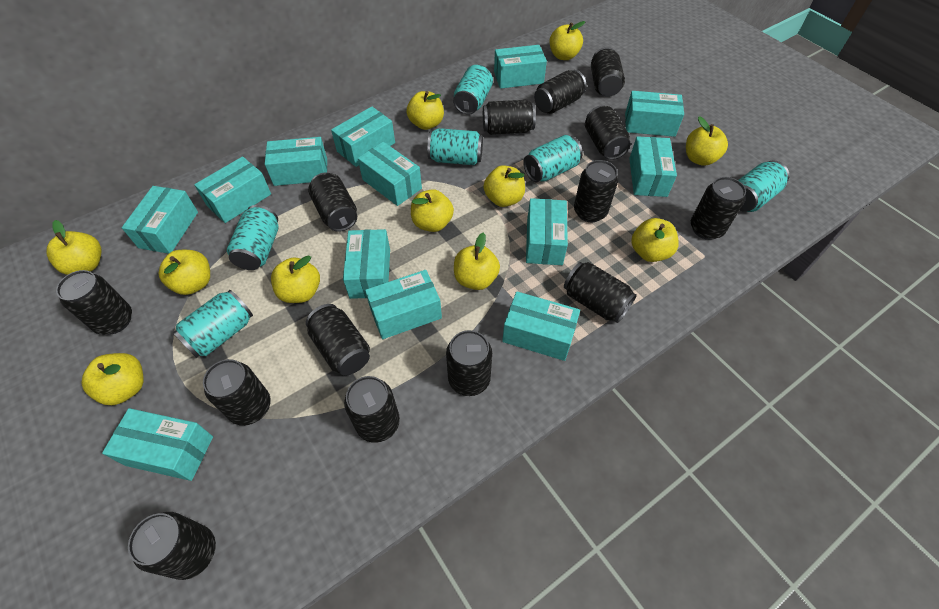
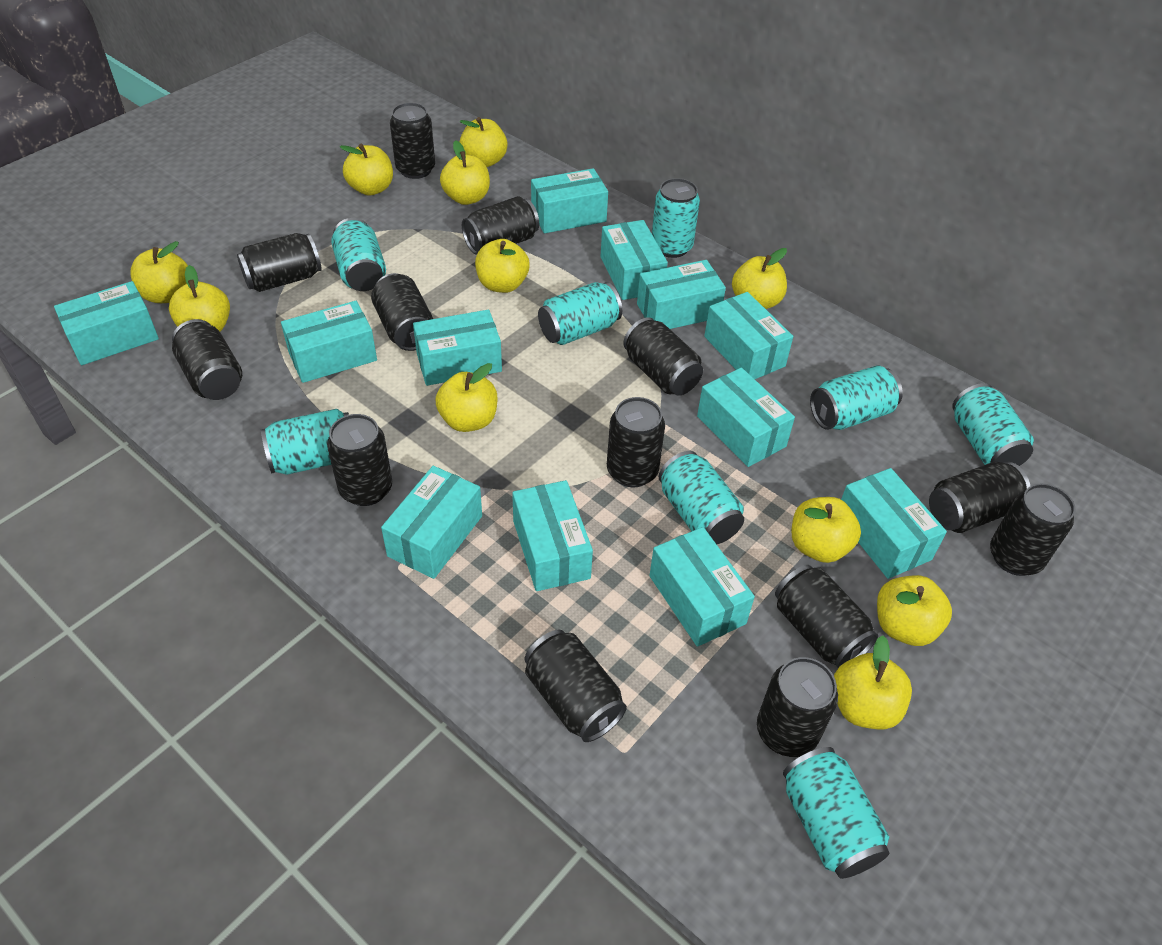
black can: [56,270,132,335] [128,512,216,580] [203,359,271,426] [306,304,370,375] [308,172,357,232] [344,376,400,443] [446,330,492,396] [483,100,536,135] [534,70,587,114] [564,262,637,323] [574,160,618,222] [585,105,631,160] [591,47,625,97] [691,177,746,240] = 14 -> [172,319,242,400] [237,233,322,292] [327,414,392,506] [371,273,433,351] [390,103,435,179] [462,196,539,255] [525,630,627,742] [607,397,665,488] [623,318,703,396] [757,657,838,757] [775,565,878,668] [929,462,1030,533] [990,483,1075,576] = 13
turquoise box: [102,408,213,481] [122,186,198,254] [194,156,271,223] [265,137,327,186] [331,106,395,167] [343,229,390,299] [358,142,422,206] [365,270,442,339] [494,45,547,89] [502,291,580,361] [526,198,568,265] [625,91,684,137] [629,136,677,197] = 13 -> [54,281,159,365] [281,301,377,383] [381,466,482,579] [413,310,502,386] [512,480,593,591] [531,168,608,233] [601,220,668,300] [637,260,726,329] [649,527,755,647] [697,368,795,467] [704,292,793,379] [841,468,947,579] = 12
turquoise can: [173,290,253,358] [227,205,279,270] [427,128,483,165] [453,65,493,115] [523,135,583,182] [738,161,789,212] = 6 -> [261,409,349,475] [331,218,386,291] [538,282,622,345] [652,178,700,258] [659,451,744,544] [783,747,889,879] [810,365,903,430] [952,383,1034,466] = 8

